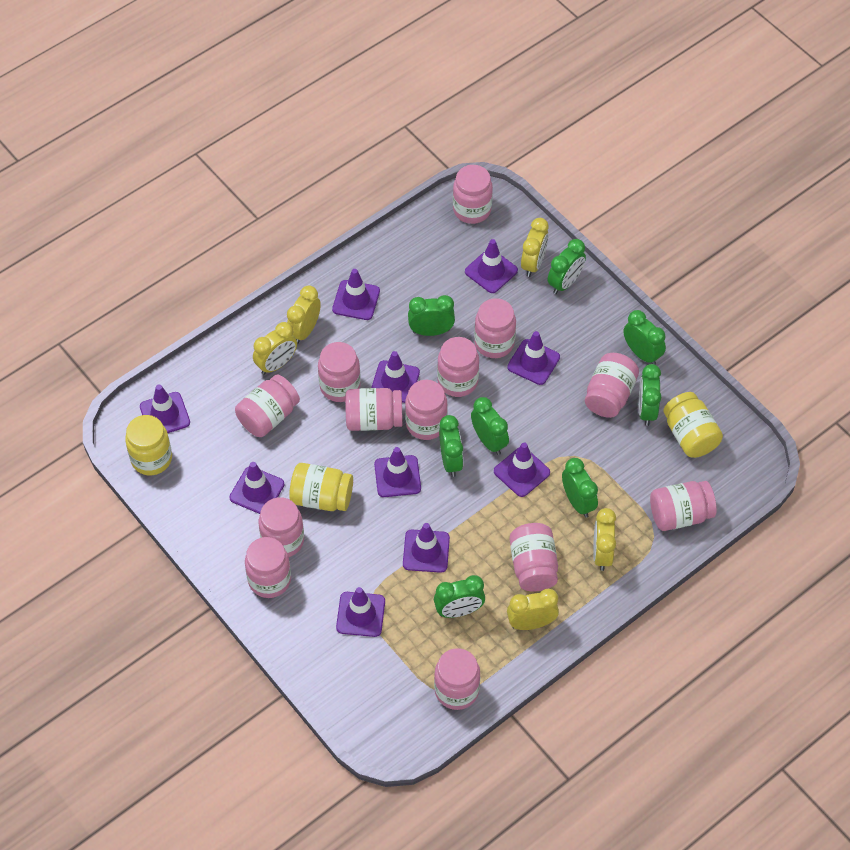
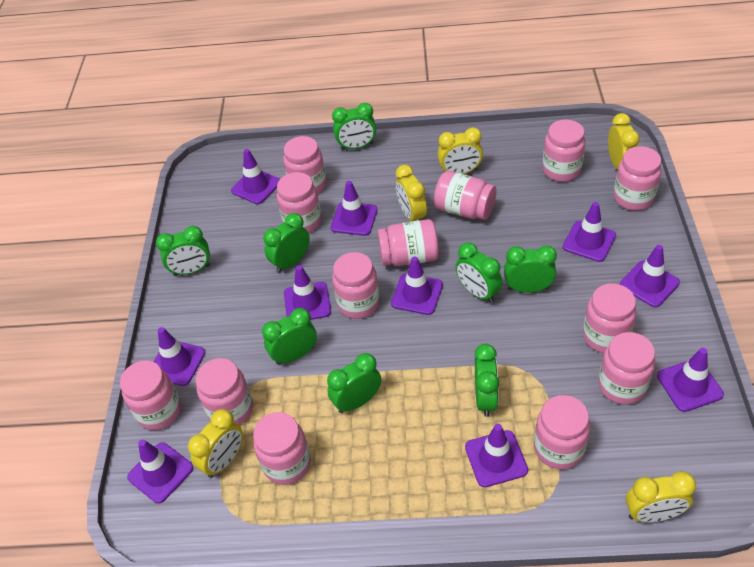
yellow jar: [125,415,172,475] [289,463,353,511] [663,392,723,458] = 3 -> none = 0

